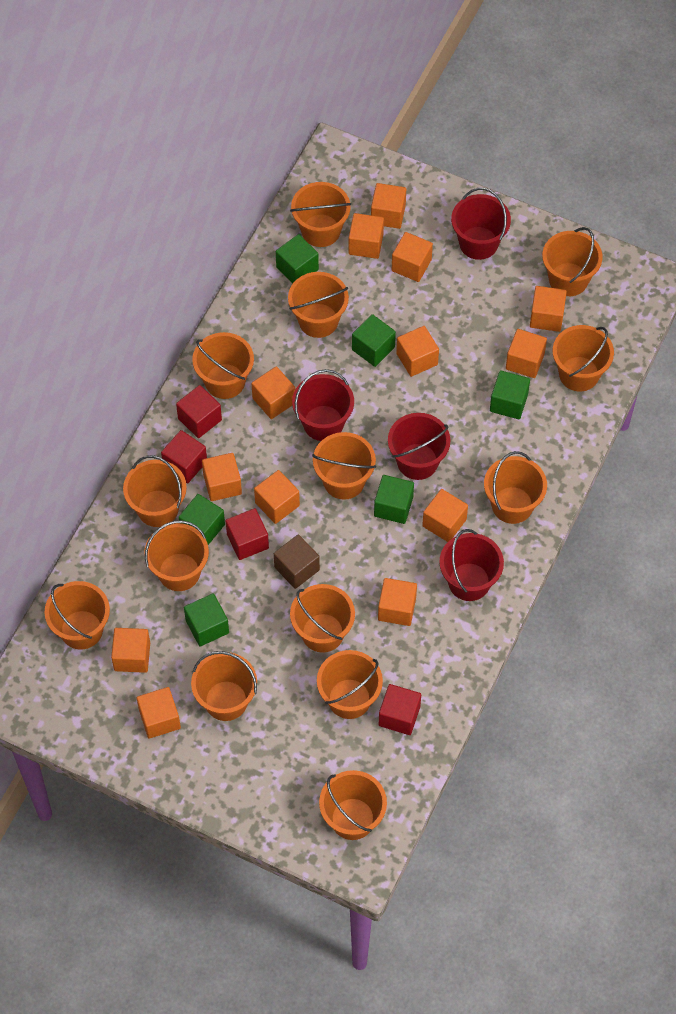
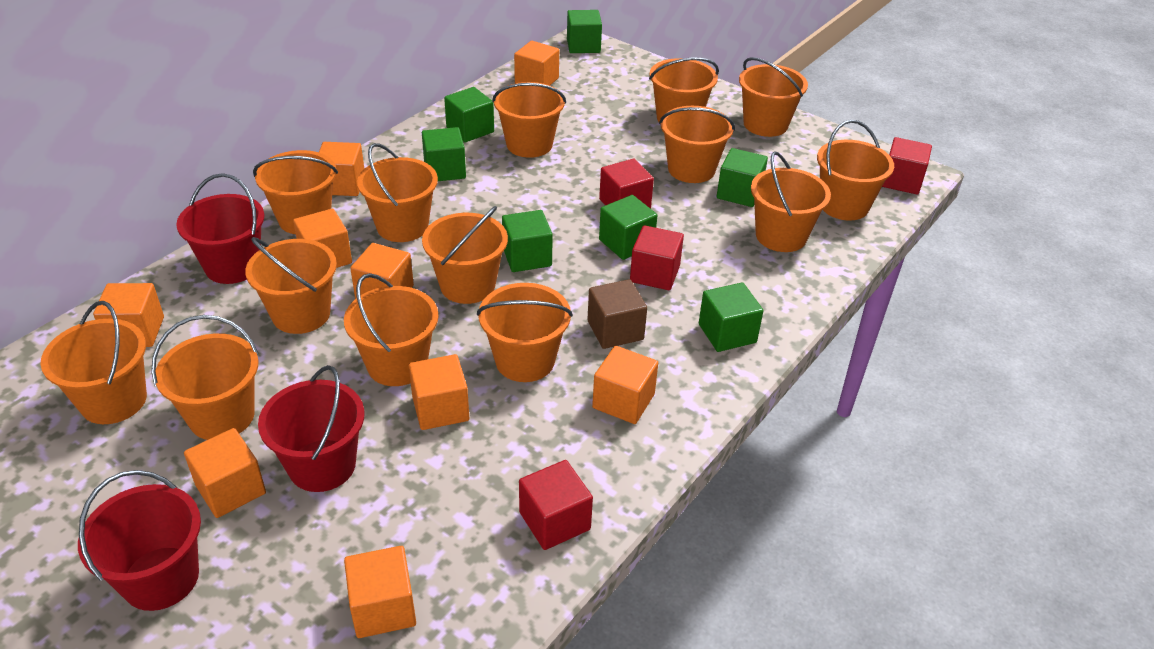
green cube: [179,494,225,545] [184,593,229,646] [276,234,319,283] [352,314,396,367] [374,475,414,524] [490,370,530,419] = 6 -> [422,127,466,181] [444,87,494,142] [502,210,553,272] [567,10,602,53] [599,195,657,260] [699,282,763,352] [717,148,768,207] = 7
orange cube: [111,628,150,673] [137,687,181,739] [202,453,242,501] [251,366,295,419] [254,470,300,524] [348,213,384,259] [371,183,406,229] [378,578,417,626] [392,232,433,282] [396,326,439,377] [422,489,468,542] [506,329,547,378] [530,286,567,332] = 13 -> [93,283,164,347] [184,428,266,518] [293,209,352,268] [319,142,364,196] [344,546,416,638] [350,243,414,299] [409,354,469,430] [514,41,559,85] [592,346,658,424] = 9
red bucket: [292,369,354,441] [388,413,450,480] [439,529,504,601] [451,188,511,260] = 4 -> [78,470,201,611] [176,173,265,284] [258,365,365,492] = 3

